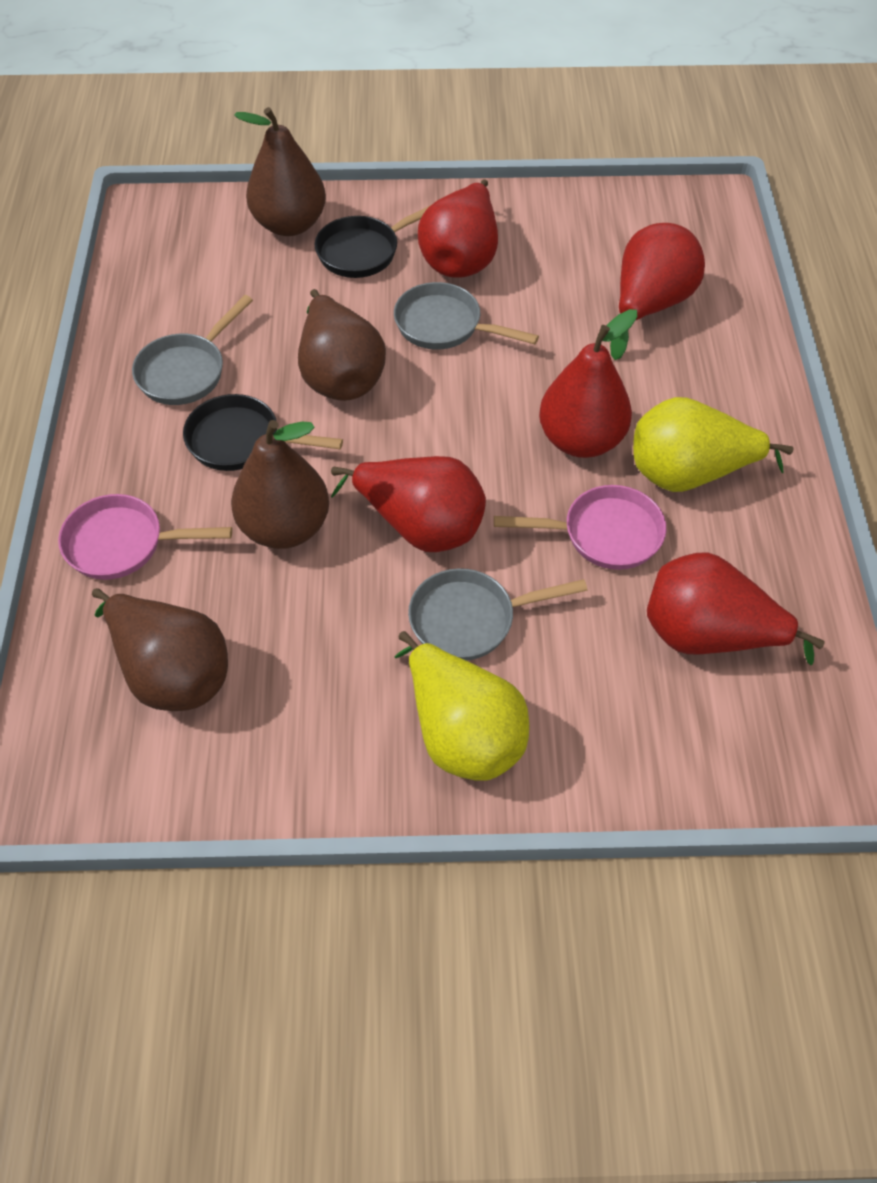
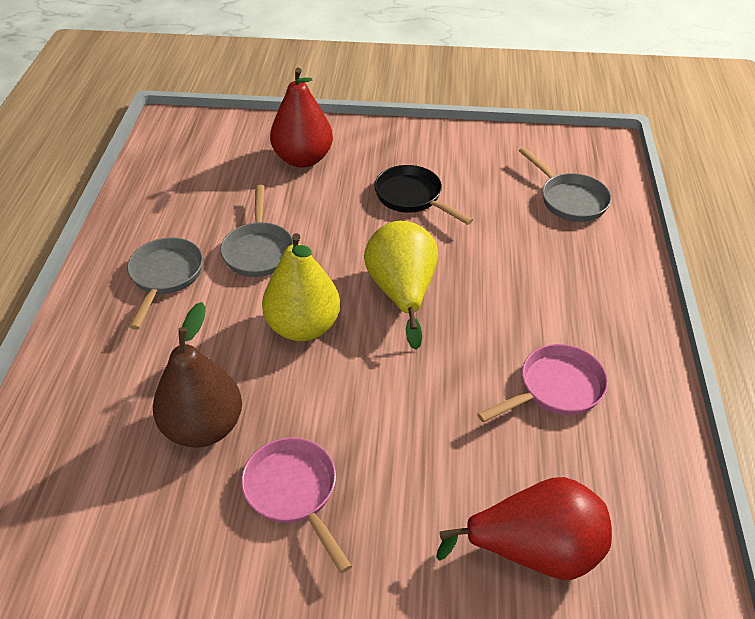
black pan: [183,394,343,471] [315,205,431,278] = 2 -> [374,165,473,225] = 1
brown pear: [92,588,228,711] [231,420,329,549] [234,107,326,236] [298,289,386,401] = 4 -> [153,302,242,448] = 1
red pear: [331,456,486,552] [418,179,498,278] [539,309,637,458] [610,223,705,360] [647,552,825,665] = 5 -> [270,68,333,168] [436,477,612,580] = 2

